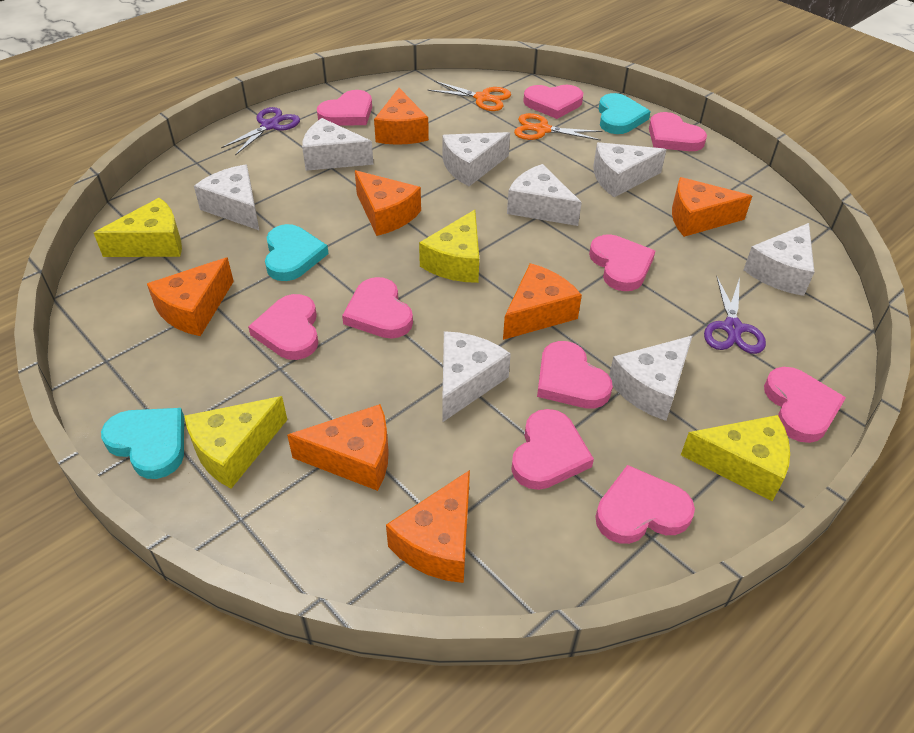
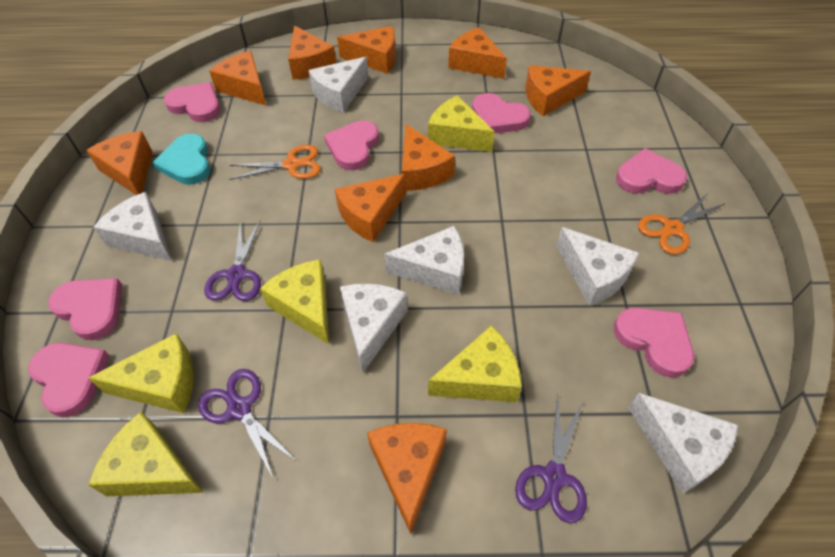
orange cheese: [147,257,234,336] [287,404,389,491] [355,170,421,236] [374,88,429,145] [386,470,470,583] [503,263,582,340] [672,177,752,237] = 7 -> [86,131,152,195] [209,51,266,106] [288,25,336,79] [335,174,406,242] [337,26,396,74] [367,423,447,534] [402,124,455,191] [448,27,507,79] [526,65,591,116] = 9
pink heart: [248,294,318,360] [317,90,372,126] [342,277,413,339] [511,409,594,490] [523,85,583,119] [537,341,613,409] [589,234,655,291] [595,465,695,544] [649,112,707,151] [764,367,846,443] = 10 -> [28,343,110,417] [48,278,122,340] [164,82,221,122] [324,121,379,170] [472,93,531,133] [613,308,694,378] [616,148,687,194] = 7
purple scissors: [221,107,300,155] [704,276,766,354] = 2 -> [198,369,297,478] [204,220,261,301] [515,393,587,523] = 3
turquoise heart: [101,408,184,479] [265,224,329,281] [599,93,651,134] = 3 -> [152,134,211,185] = 1
white cheese: [194,165,259,230] [302,118,374,171] [442,331,511,422] [443,132,510,186] [507,164,582,226] [593,142,667,197] [609,336,692,421] [744,223,814,296] = 8 -> [93,192,172,261] [308,57,369,113] [340,283,408,373] [384,226,464,295] [556,227,639,306] [628,393,738,494] = 6
yellow cheese: [94,198,182,257] [185,396,287,489] [419,210,479,283] [681,415,790,501] = 4 -> [88,412,204,496] [89,333,194,413] [260,259,329,344] [428,95,495,152] [428,325,522,402] = 5

